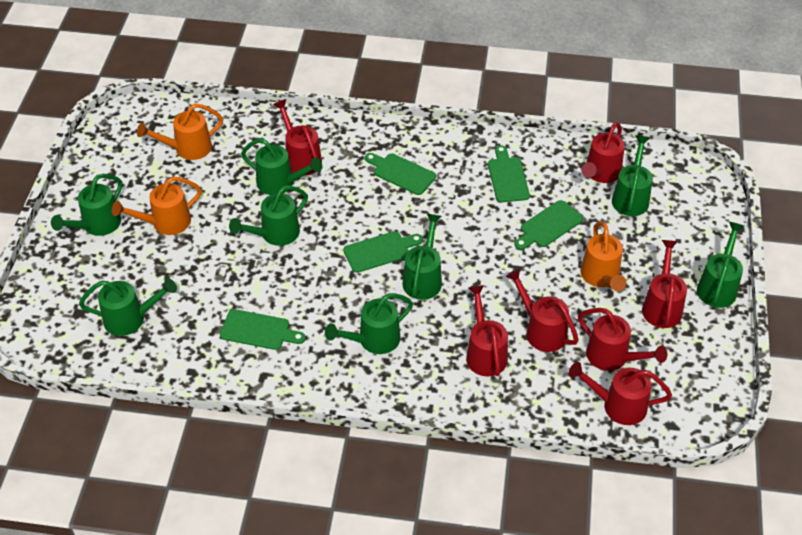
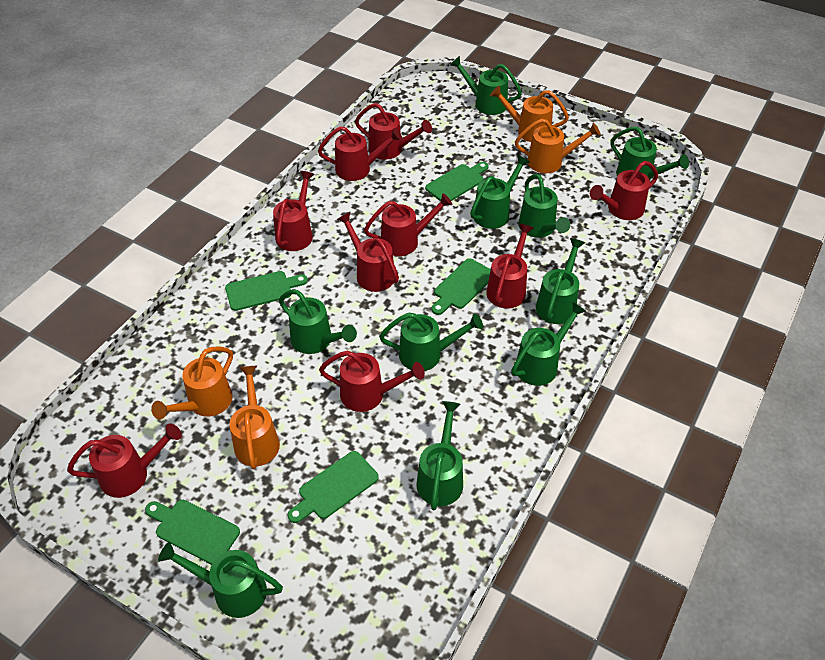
green watering can: [51,174,122,236] [79,278,177,336] [229,186,308,246] [241,138,322,195] [325,293,413,354] [403,214,442,300] [612,135,653,216] [697,222,744,308] = 8 -> [158,542,283,618] [279,290,357,354] [379,313,483,371] [416,401,463,510] [450,56,522,115] [470,155,530,229] [511,302,586,386] [518,174,570,238] [536,238,585,324] [610,127,689,180] = 10
orange watering can: [112,177,202,235] [137,103,223,160] [580,221,627,291] = 3 -> [151,346,233,419] [229,365,280,469] [490,86,569,142] [515,119,600,173] = 4
red watering can: [273,99,322,175] [466,285,508,377] [506,268,579,352] [568,362,672,425] [578,308,667,371] [582,122,625,183] [642,240,687,328] = 7 -> [67,423,182,498] [273,171,315,251] [318,126,402,181] [319,351,425,412] [337,212,399,292] [355,103,432,160] [364,193,453,256] [486,224,534,309] [590,161,658,220] = 9

